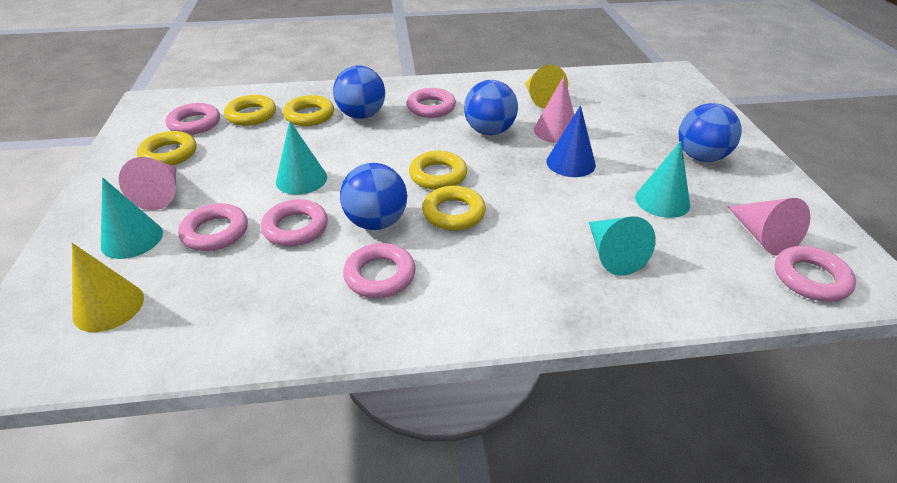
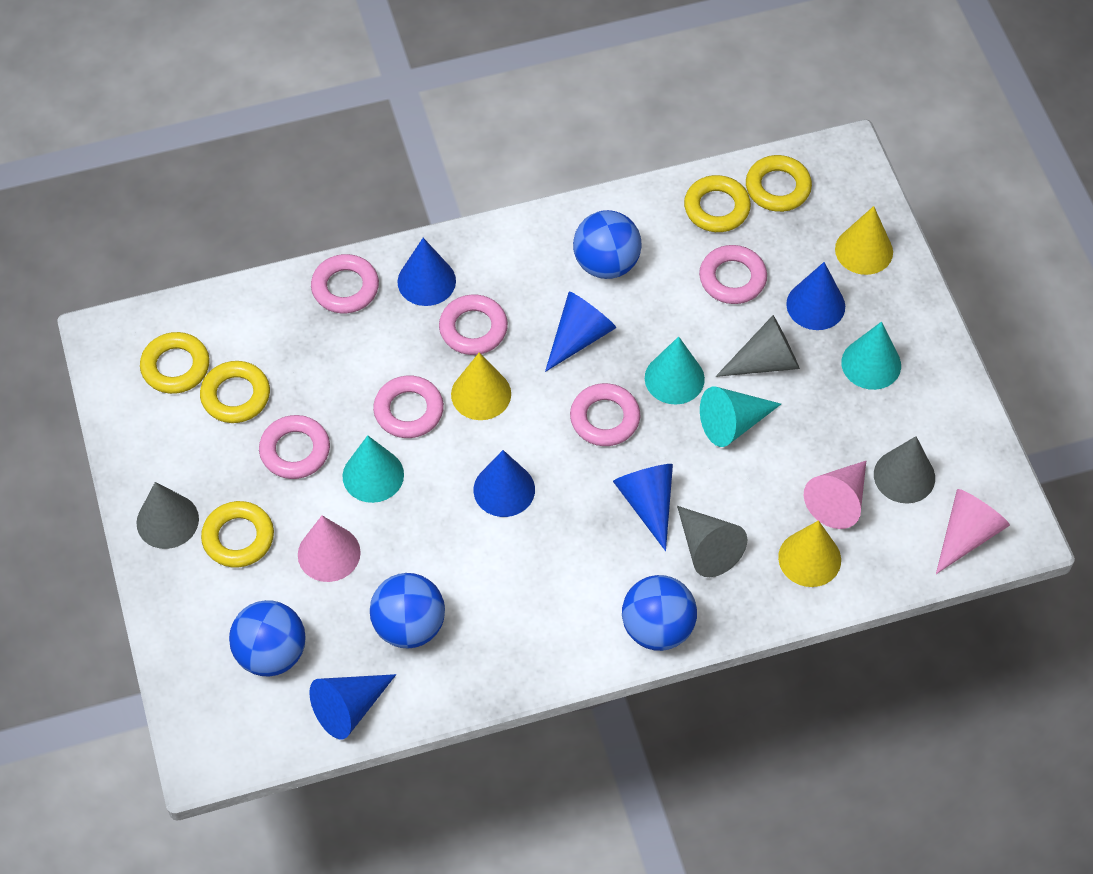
blue cone: [546,105,596,177] = 1 -> [309,674,396,739] [397,238,456,306] [473,450,535,517] [545,292,616,372] [613,464,673,551] [786,262,845,330] = 6
grey cone: none = 0 -> [136,482,199,549] [677,506,747,577] [716,315,800,377] [874,436,935,504] = 4
yellow cone: [72,243,144,332] [525,65,568,109] = 2 -> [451,353,511,420] [778,520,841,587] [835,206,893,275] = 3

